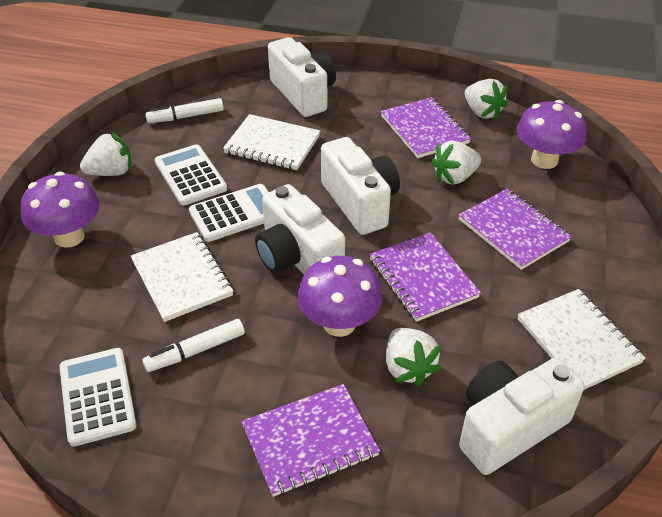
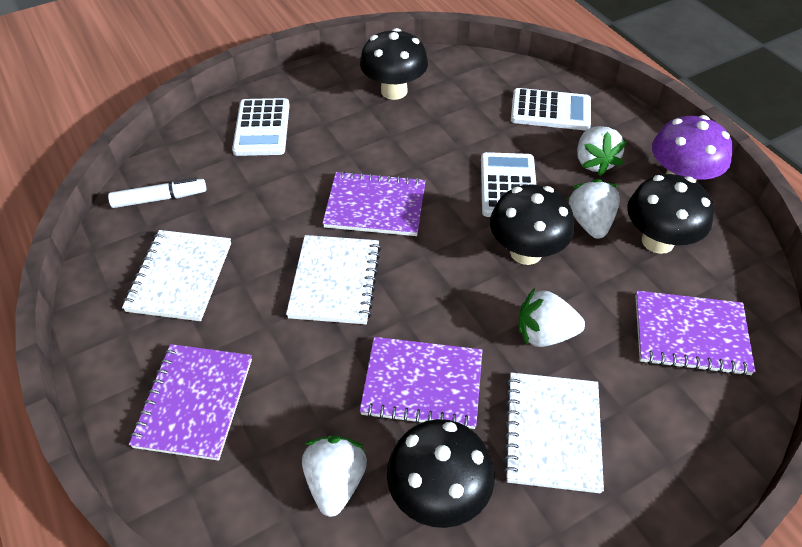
black mushroom: none = 0 -> [360,28,428,100] [387,419,495,528] [490,184,574,265] [628,174,714,254] = 4
purple mushroom: [21,172,99,248] [297,256,382,337] [517,100,586,169] = 3 -> [652,115,733,181] = 1
white camera: [255,184,346,274] [268,37,336,117] [321,137,400,235] [459,358,585,475] = 4 -> none = 0
white marker: [142,319,245,372] [145,98,224,123] = 2 -> [108,177,206,208] = 1

